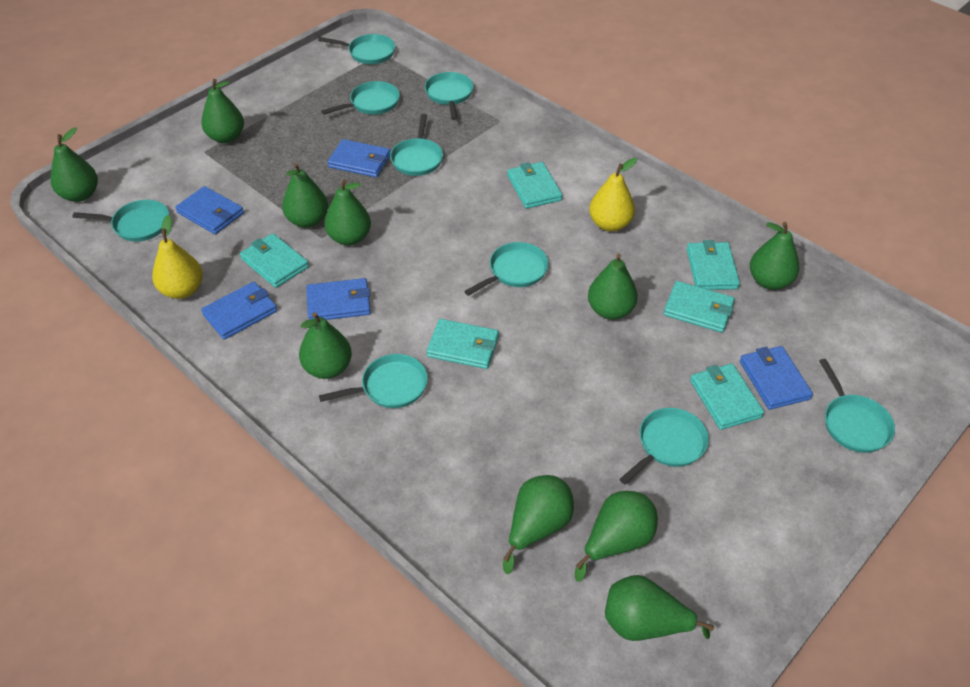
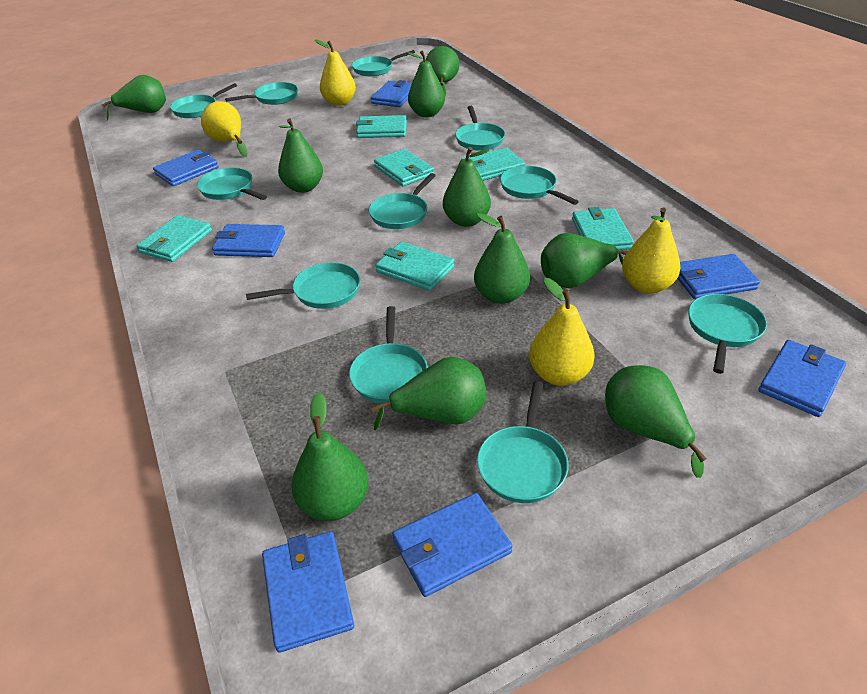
blue wallet: [175,186,244,234] [201,282,277,340] [306,278,371,320] [328,139,390,177] [740,346,813,410] = 5 -> [153,150,219,186] [212,224,285,257] [262,531,354,652] [371,80,412,107] [392,493,512,597] [677,254,760,299] [758,340,846,417] = 7
turquoise pan: [73,200,169,242] [318,34,395,64] [319,354,428,408] [321,81,400,115] [390,114,443,176] [425,72,473,120] [464,242,549,296] [620,408,709,485] [819,359,895,453] = 9 -> [170,83,237,118] [197,167,267,200] [225,82,298,105] [246,262,360,309] [349,306,428,403] [352,50,415,76] [369,173,436,229] [455,106,505,151] [477,381,569,503] [500,166,579,205] [688,294,767,374] = 11
yellow pear: [152,215,203,299] [589,158,637,232] = 2 -> [201,101,248,157] [315,40,356,106] [529,278,595,386] [622,207,680,294] = 4

